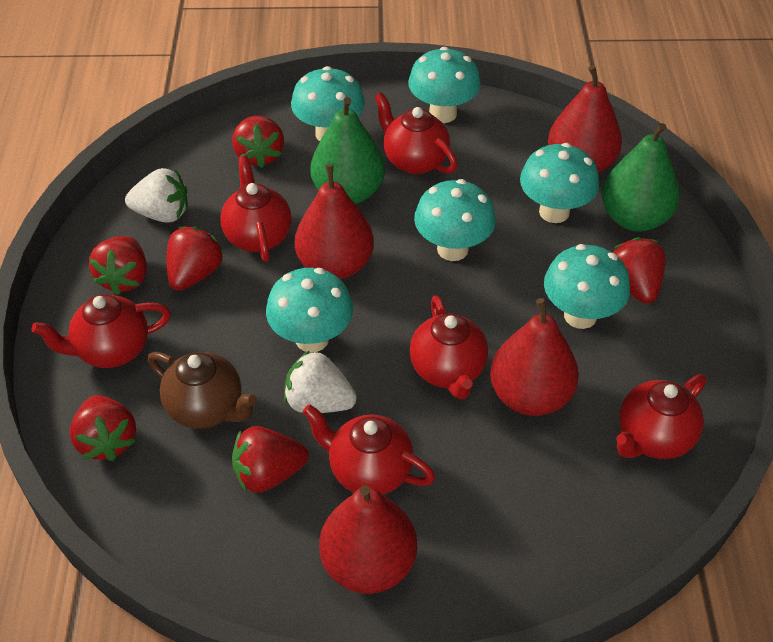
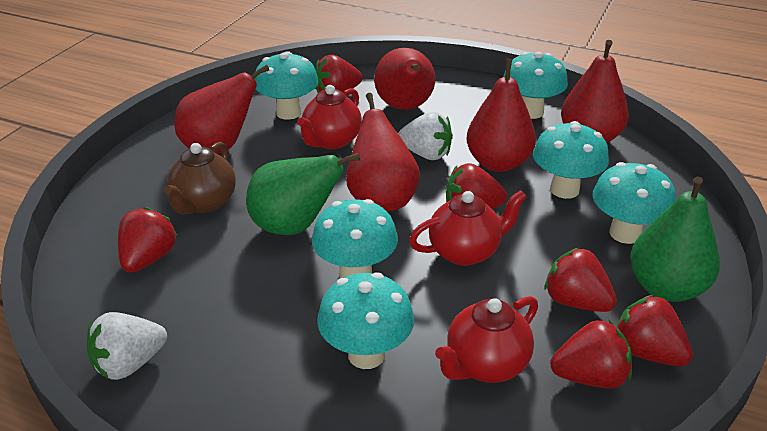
red pear: [295,164,374,279] [319,485,417,594] [490,298,579,416] [548,65,622,173] = 4 -> [175,64,269,154] [346,93,420,212] [374,48,435,110] [467,59,536,172] [561,40,629,143] = 5
red teapot: [31,294,171,368] [220,156,292,262] [303,404,435,495] [374,92,458,174] [410,296,488,400] [616,374,707,459] = 6 -> [297,85,362,149] [409,190,527,266] [435,296,538,383] = 3

